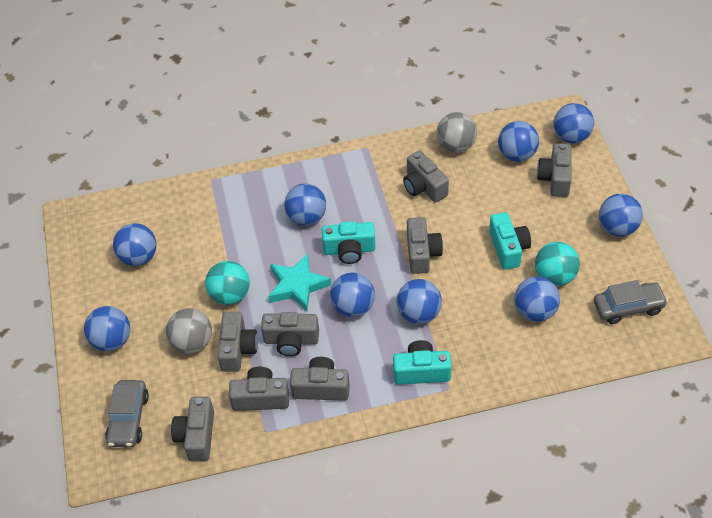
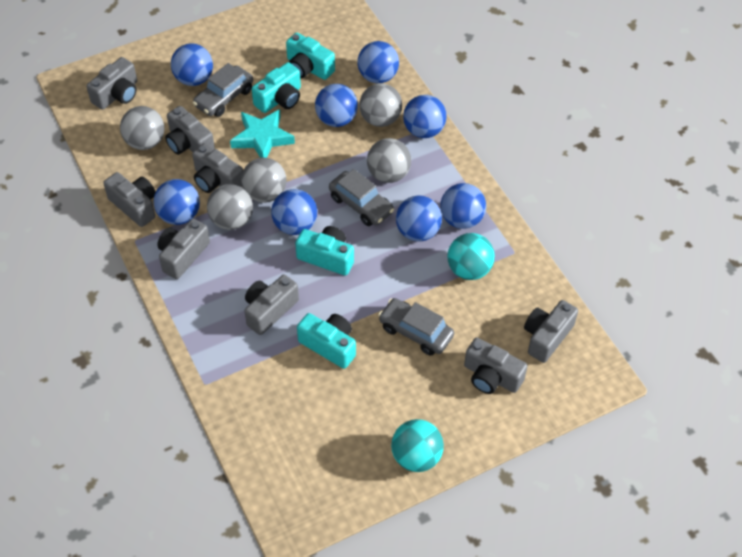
blue ball: [84,306,130,351] [113,223,157,266] [284,184,326,226] [330,273,375,317] [397,279,442,324] [498,121,539,162] [514,276,560,322] [553,103,594,144] [599,194,643,237] = 9 -> [153,179,200,225] [171,43,213,86] [271,189,317,235] [315,84,358,127] [358,41,399,83] [396,195,442,242] [403,95,447,138] [440,183,486,229] = 8
grey ball: [166,308,212,354] [437,112,477,153] = 2 -> [120,106,164,150] [207,184,253,230] [241,157,287,203] [359,83,402,127] [367,138,411,183] = 5
grey car: [105,380,149,447] [594,280,668,324] = 2 -> [193,63,253,117] [329,169,394,226] [378,298,454,356] = 3
turquoise camera: [322,221,376,264] [393,340,452,385] [489,212,531,270] = 3 -> [252,62,301,113] [286,33,335,80] [295,226,354,276] [297,313,356,369] = 4

